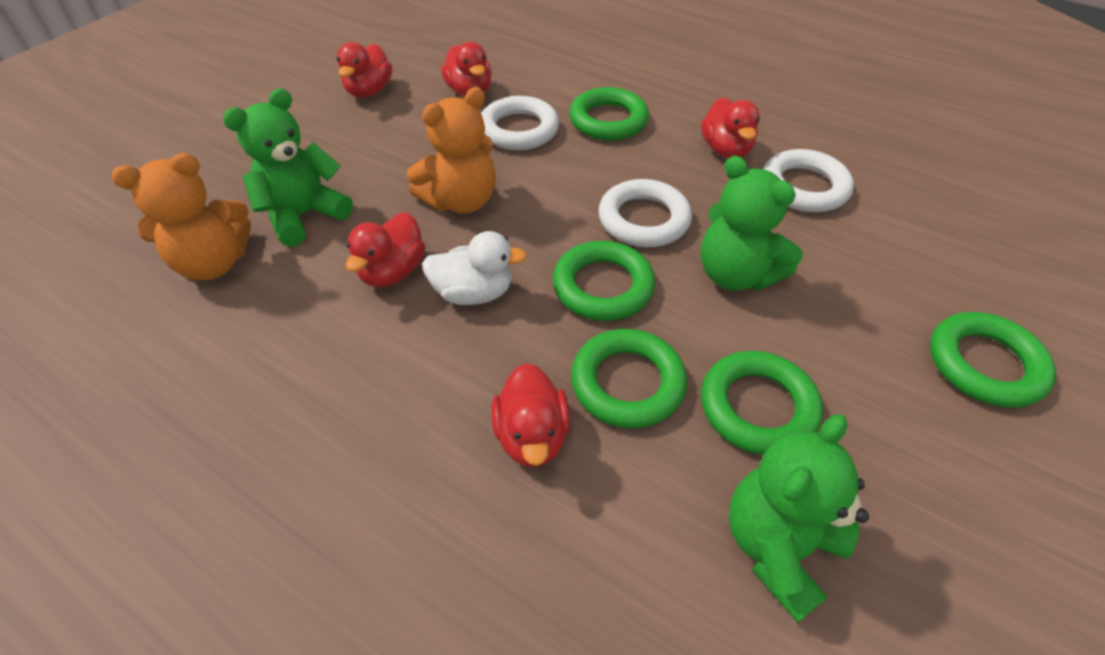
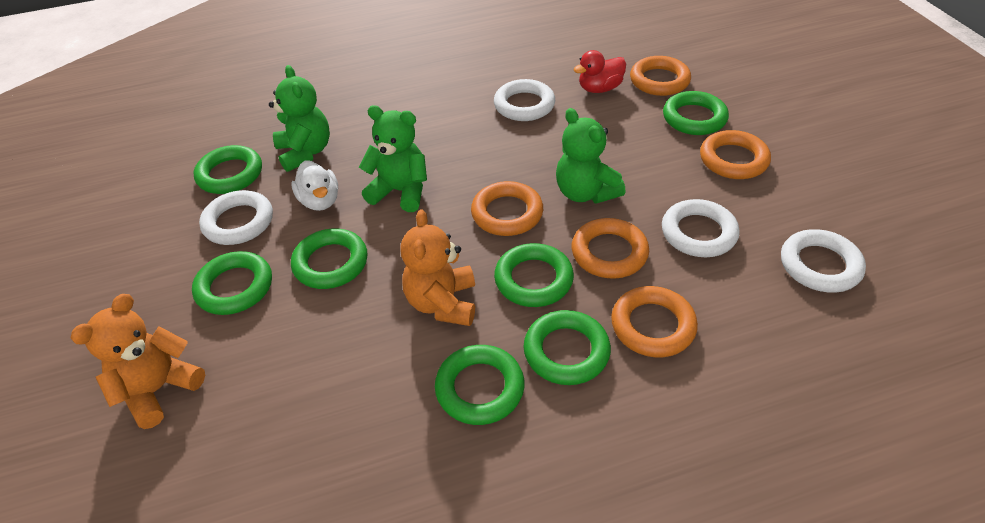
green ring: [553,241,655,321] [569,87,649,140] [571,329,687,428] [701,351,823,455] [930,312,1056,408] = 5 -> [192,251,272,315] [193,145,262,194] [291,229,367,289] [435,345,524,425] [494,243,574,307] [523,310,611,385] [663,91,729,135] = 7
orange ring: none = 0 -> [471,181,543,236] [572,218,649,279] [611,286,698,357] [630,56,691,96] [700,130,771,179] = 5
red duck: [337,42,392,97] [345,212,425,287] [441,42,492,96] [491,363,570,467] [701,97,760,158] = 5 -> [573,50,626,93] = 1
white ring: [481,96,559,150] [598,179,692,247] [763,149,854,212] = 3 -> [199,190,273,245] [494,79,555,121] [662,199,740,257] [781,229,866,293] = 4

